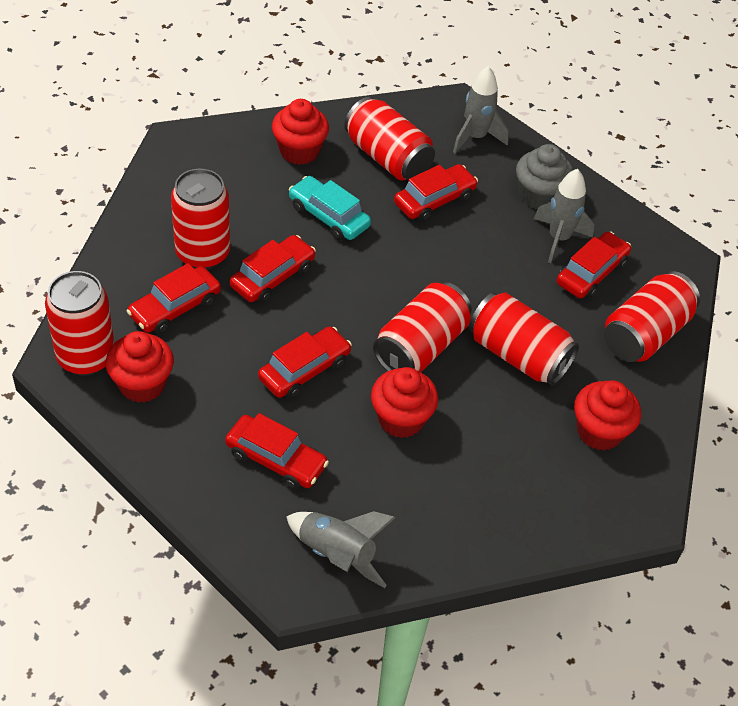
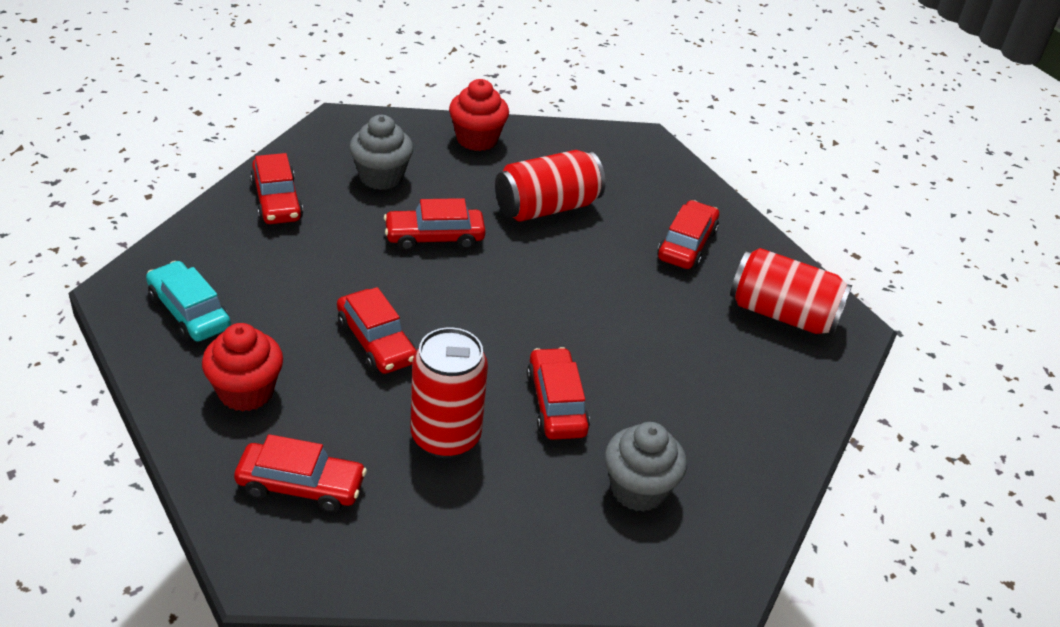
grey cupcake: [516,144,573,209] = 1 -> [349,115,413,190] [605,422,687,512] = 2
grey rocket: [286,511,396,588] [453,66,509,153] [534,169,594,263] = 3 -> none = 0
red can: [45,271,114,376] [171,169,230,269] [344,97,435,181] [373,282,472,372] [469,292,579,385] [604,271,700,362] = 6 -> [410,327,488,458] [495,150,605,222] [730,248,852,335] = 3
red cupcake: [105,331,174,403] [272,99,329,165] [371,367,438,438] [574,380,641,451] = 4 -> [202,323,283,412] [449,79,509,151] = 2

